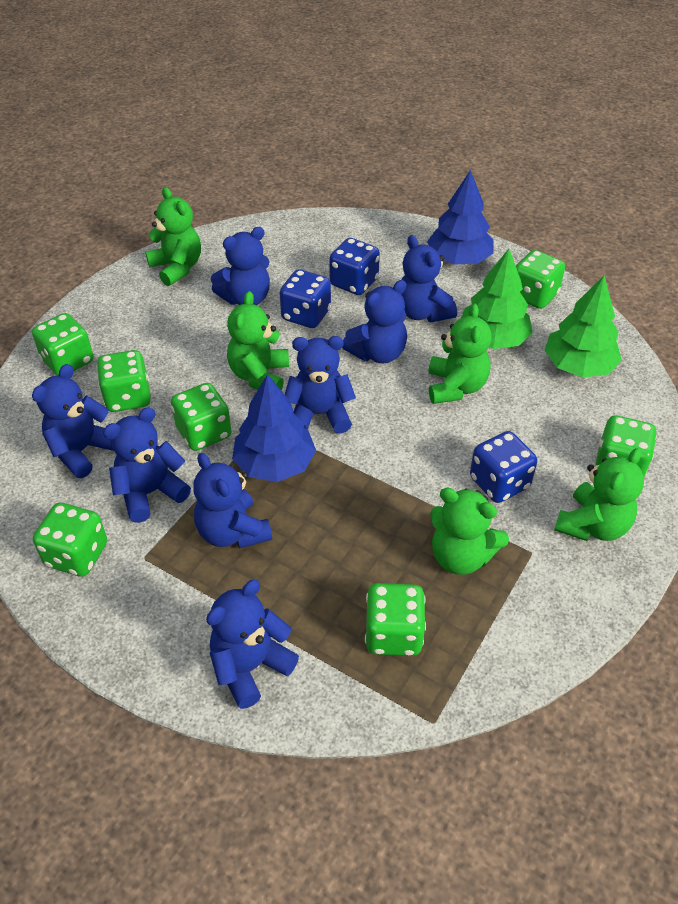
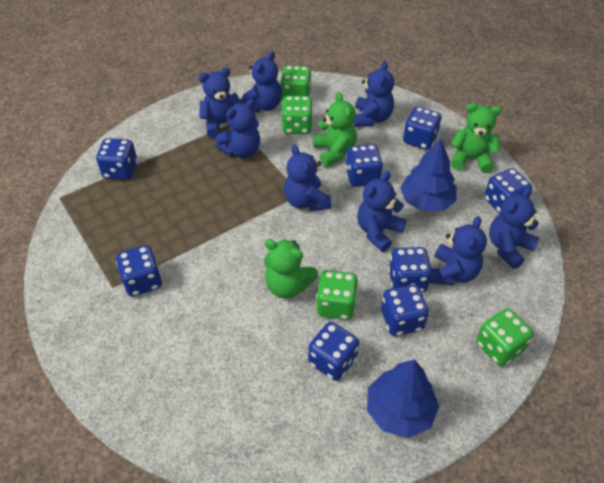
blue dice: [280,269,331,328] [329,238,380,295] [470,431,537,503] = 3 -> [96,138,138,180] [116,245,162,296] [308,322,359,381] [345,144,383,187] [381,284,429,336] [388,247,432,293] [403,107,442,150] [484,168,532,214] = 8
green dice: [32,313,94,376] [33,503,107,577] [96,350,151,412] [171,383,232,451] [365,583,426,656] [516,250,565,309] [595,415,657,477] = 7 -> [280,65,311,101] [281,96,313,134] [317,270,358,320] [476,308,533,366] = 4
green teddy bear: [146,187,201,286] [227,291,289,390] [428,304,492,404] [430,488,509,575] [554,448,644,541] = 5 -> [264,239,318,299] [313,92,357,166] [451,103,502,173] = 3
green tree: [461,249,533,349] [544,275,622,378] = 2 -> none = 0

